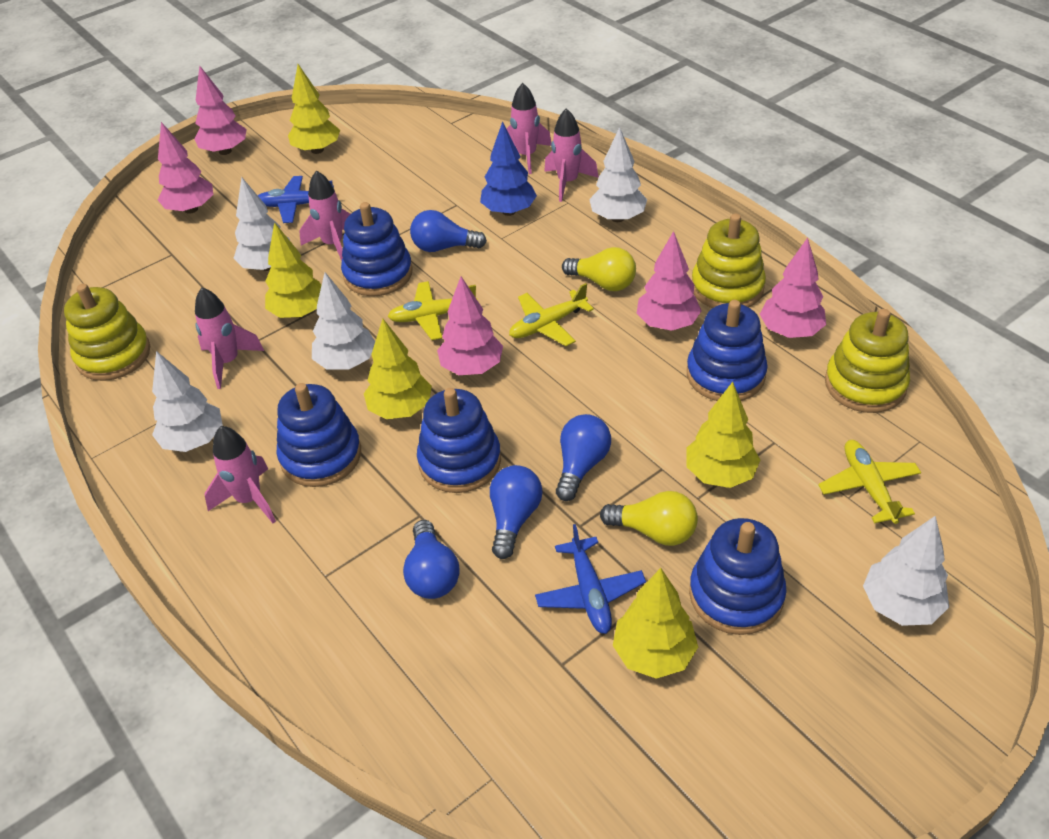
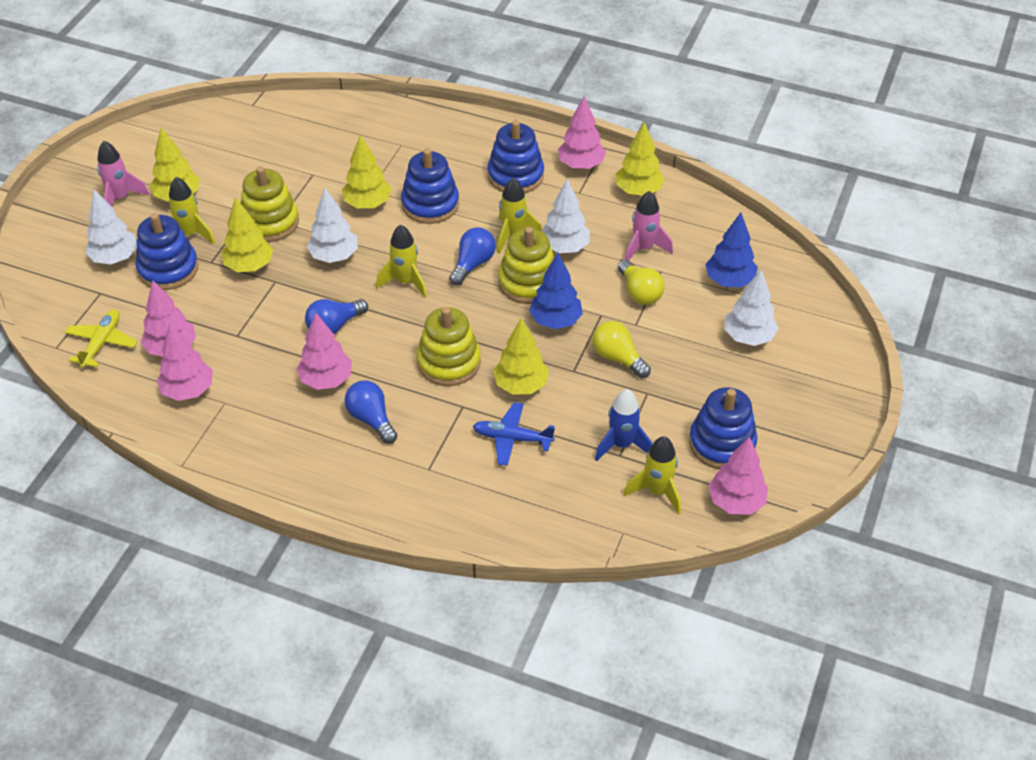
blue light bulb: [403,520,460,599] [410,210,487,252] [490,465,542,559] [556,414,611,501] = 4 -> [305,299,368,334] [345,381,397,444] [449,228,496,285] = 3
blue plane: [258,176,334,223] [535,524,646,634] = 2 -> [473,402,555,466] = 1
blue rocket: none = 0 -> [595,389,652,461] = 1
blue stacking toy: [276,383,361,487] [341,202,413,296] [417,388,501,493] [687,300,767,401] [689,518,787,635] = 5 -> [136,213,199,290] [401,148,459,224] [487,120,544,193] [689,387,757,469] = 4
blue tree: [480,121,537,216] = 1 -> [529,253,583,329] [705,213,758,287] = 2
pink rocket: [195,287,264,389] [205,426,276,523] [299,170,350,261] [507,83,551,174] [544,108,599,202] = 5 -> [97,141,149,207] [625,191,673,260] = 2
white tree: [152,351,223,452] [233,177,290,271] [312,272,375,369] [589,127,647,222] [863,516,949,626] = 5 -> [85,189,137,264] [307,188,358,263] [542,179,590,253] [724,269,779,346] = 4
yellow plane: [387,281,477,340] [509,283,594,346] [818,440,921,524] = 3 -> [65,309,137,368] = 1
yellow rocket: none = 0 -> [169,177,215,244] [376,224,427,298] [497,178,542,254] [624,436,681,514] = 4

